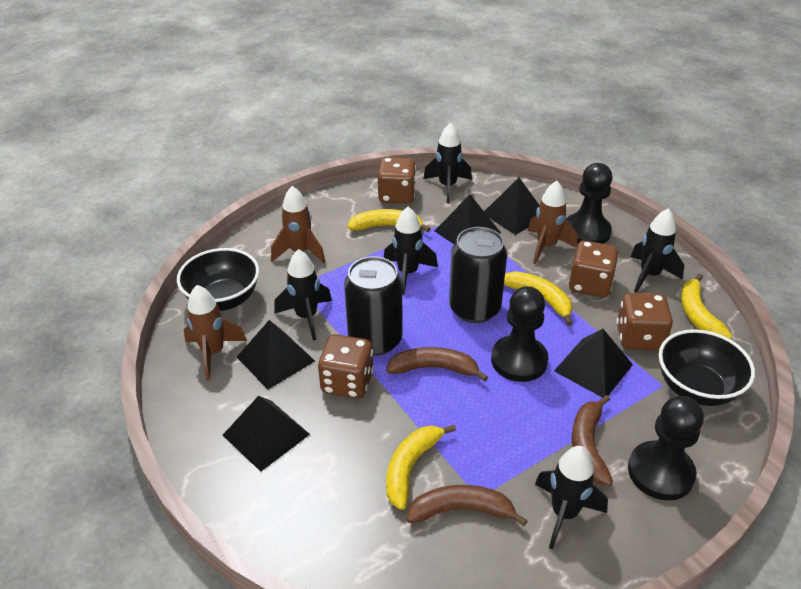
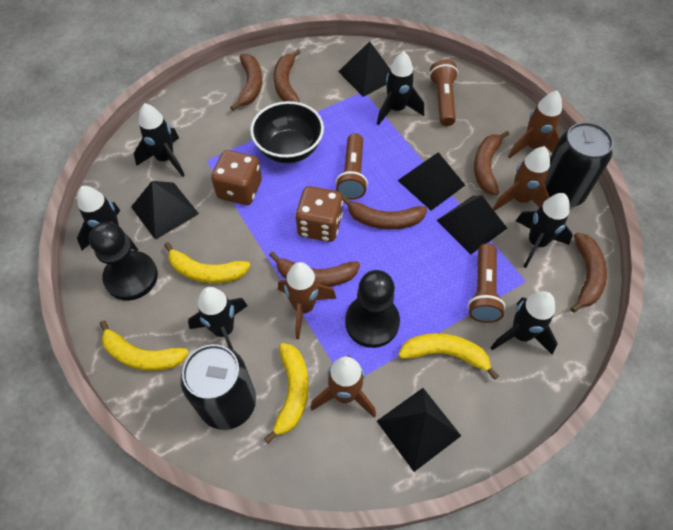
black bowl: [177,248,259,311] [659,329,755,406] = 2 -> [250,101,324,163] = 1
black pawn: [491,286,548,382] [566,163,613,244] [628,396,704,501] = 3 -> [89,222,158,301] [345,270,400,348] = 2
black rocket: [274,249,332,340] [384,207,438,295] [423,123,472,203] [535,446,608,550] [631,208,684,293] = 5 -> [77,186,138,251] [134,103,185,177] [188,287,247,350] [377,51,424,125] [491,291,558,355] [516,193,573,268] = 6
brown banana: [386,347,488,382] [406,485,528,526] [572,395,613,486] = 3 -> [230,54,262,111] [269,252,360,287] [274,49,301,103] [342,196,427,229] [474,131,510,195] [570,232,607,313] = 6
brown dice: [318,334,374,399] [378,157,416,204] [569,241,619,297] [617,293,673,351] = 4 -> [211,150,262,205] [295,186,343,242] = 2
brown flashlight: none = 0 -> [335,133,368,200] [429,59,458,126] [468,243,506,323] = 3
brown rocket: [184,285,247,380] [271,186,325,263] [528,181,578,264] = 3 -> [278,262,336,339] [310,356,376,418] [493,147,550,211] [508,91,562,158] = 4

